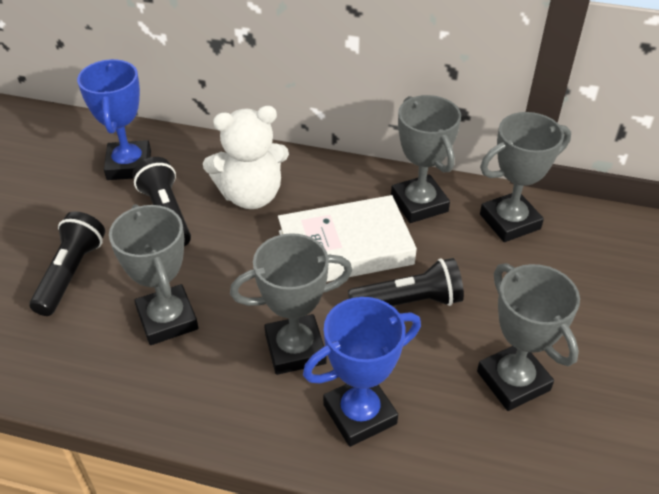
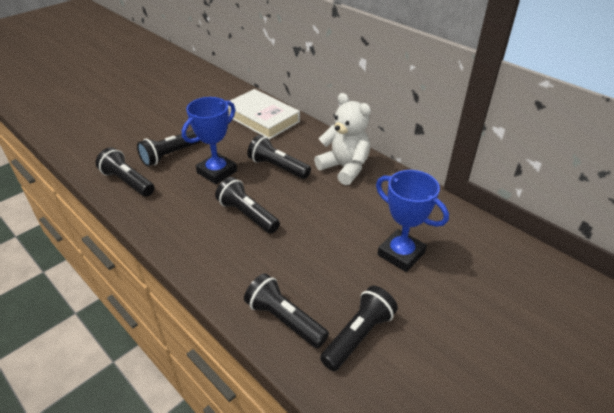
black flashlight: [29,211,105,316] [133,157,191,246] [348,258,464,306] = 3 -> [96,147,155,197] [137,130,201,167] [215,177,280,234] [244,273,329,348] [247,135,311,179] [320,286,398,371] = 6
grey trophy: [109,204,198,345] [230,233,352,375] [391,95,461,223] [477,263,580,411] [480,112,571,242] = 5 -> none = 0

